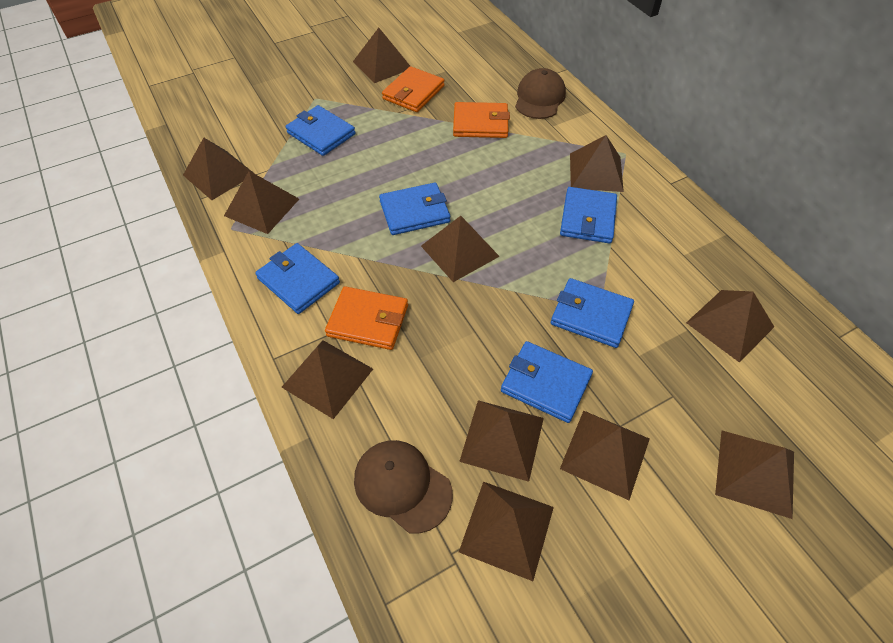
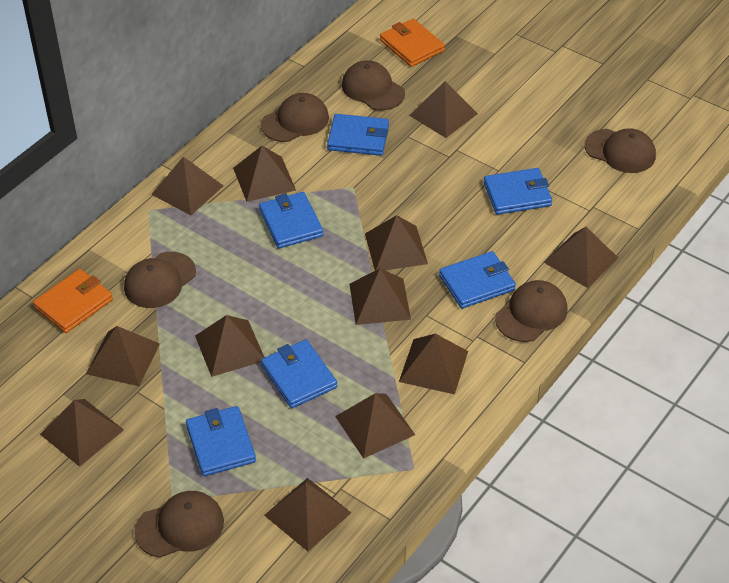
brown cap: [354,440,453,533] [515,68,566,119] = 2 -> [124,252,196,308] [134,491,224,558] [261,93,329,142] [342,60,405,111] [495,280,567,342] [585,128,656,173] = 6
brown pyramid: [183,138,255,200] [224,171,299,234] [282,340,373,419] [353,28,410,83] [421,216,500,282] [459,400,544,482] [459,482,554,581] [560,410,650,500] [570,135,624,192] [686,290,774,363] [715,430,794,519] = 11 -> [40,399,124,467] [86,326,160,386] [151,157,224,215] [195,315,265,377] [233,146,296,202] [264,478,351,552] [335,393,415,459] [349,268,411,325] [365,215,428,270] [399,334,468,394] [409,81,478,138] [543,227,618,288] = 12
orange wallet: [325,286,408,350] [382,66,445,112] [453,102,510,138] = 3 -> [33,269,113,333] [380,19,445,67] = 2

